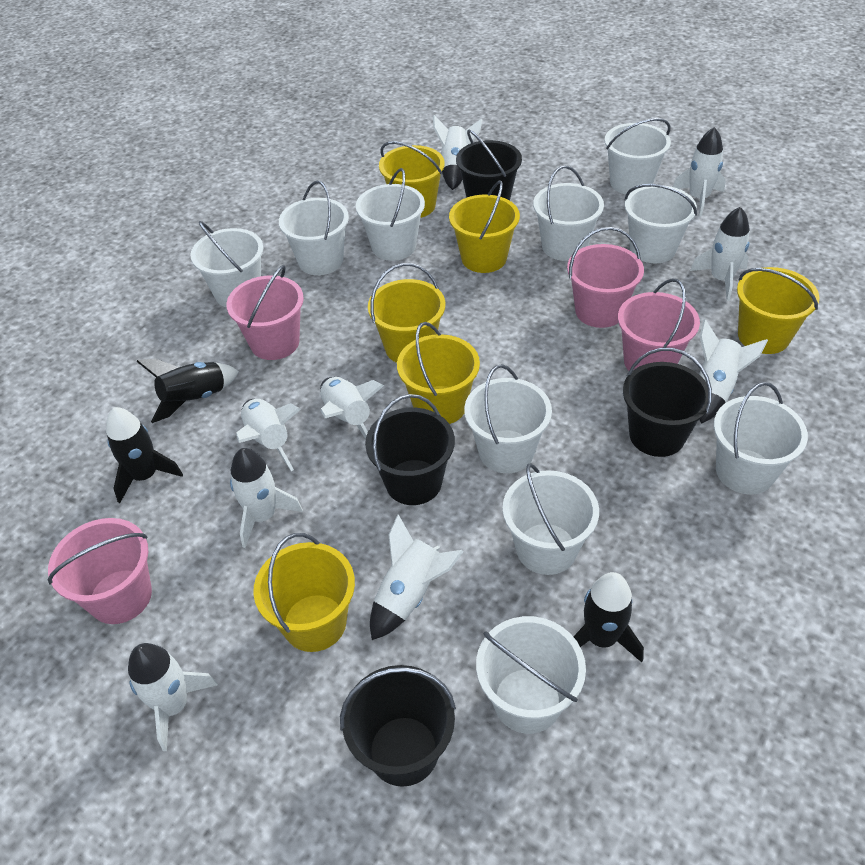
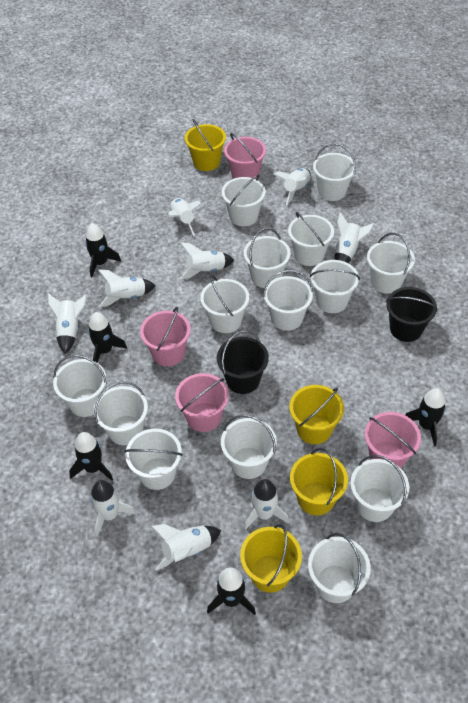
black bucket: [340,665,456,787] [365,394,455,505] [456,129,522,201] [623,348,712,457] = 4 -> [217,330,269,394] [386,287,438,342] = 2
black rocket: [106,407,183,503] [136,359,239,423] [573,572,644,662] = 3 -> [69,432,113,481] [85,223,121,277] [88,312,127,363] [207,567,256,615] [405,388,446,446] = 5
white bucket: [190,221,263,307] [279,181,349,275] [356,168,425,261] [464,364,552,473] [476,616,586,734] [503,463,599,575] [533,165,604,261] [605,118,671,194] [625,184,697,263] [714,382,808,494] = 10 -> [53,355,107,417] [93,381,148,445] [124,429,183,490] [200,275,249,333] [221,415,277,479] [222,174,266,226] [244,228,291,288] [263,270,313,331] [288,212,334,266] [308,533,371,603] [310,260,360,313] [313,143,356,201] [350,455,409,522] [367,233,415,294] = 14
yellow bucket: [253,533,355,652] [368,263,446,363] [379,141,445,218] [397,322,480,424] [449,180,520,273] [737,267,819,354] = 6 -> [185,119,226,171] [240,524,302,593] [289,385,344,444] [290,448,348,516] = 4

